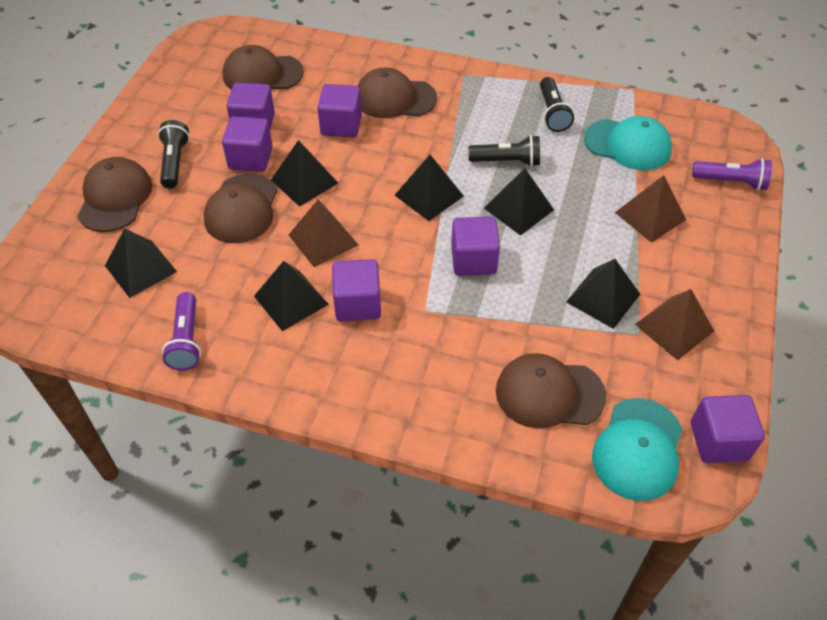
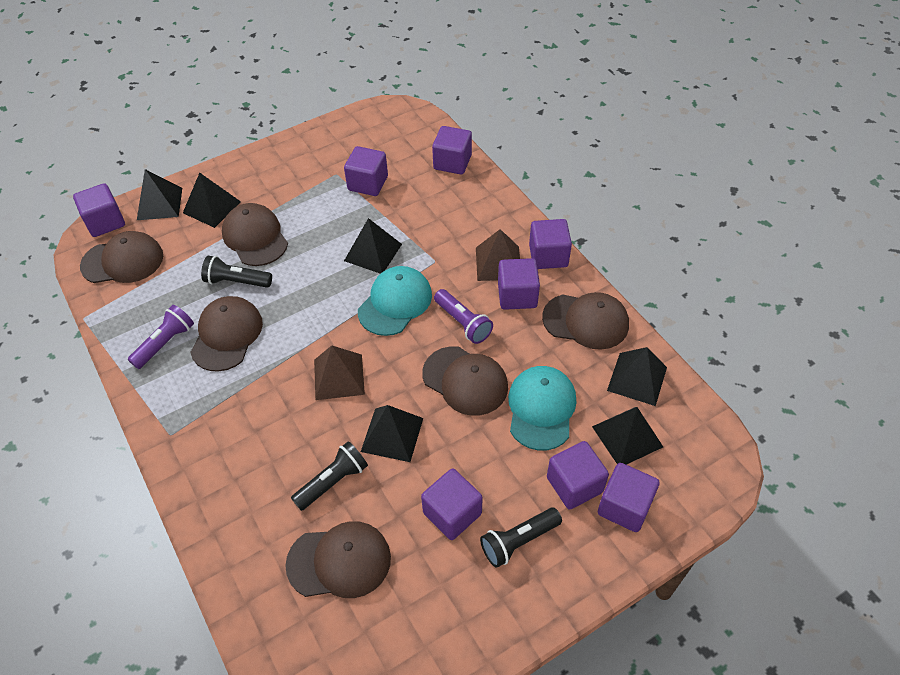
brown cap: [77,157,152,232] [204,174,278,243] [223,45,304,90] [357,68,437,118] [496,353,607,428] = 5 -> [80,231,163,283] [190,296,263,372] [222,203,288,266] [285,521,391,598] [422,346,508,416] [542,292,629,350] = 6
brown pyramid: [289,200,358,267] [615,175,686,243] [635,289,714,360] = 3 -> [314,345,365,400] [476,229,520,281] = 2
purple cube: [222,116,273,172] [227,83,275,129] [317,84,362,138] [332,259,381,321] [451,217,500,276] [691,395,765,463] = 6 -> [73,183,125,237] [344,146,388,196] [421,468,483,540] [432,126,472,174] [498,258,540,310] [529,219,572,269] [547,441,609,510] [598,463,660,532] = 8

